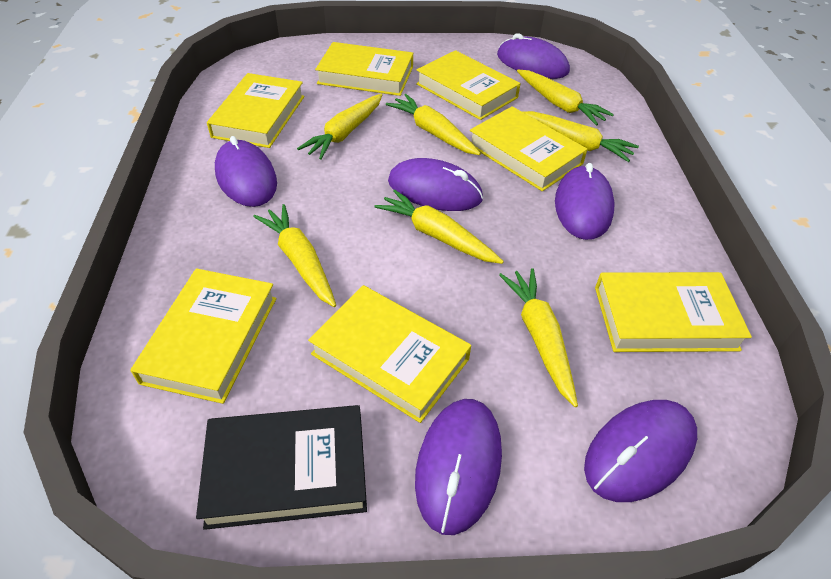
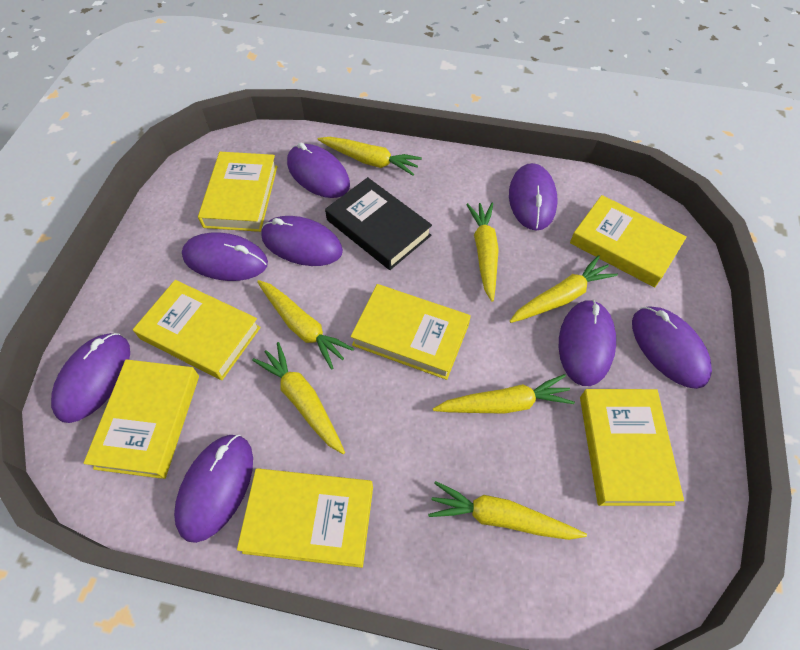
purple mouse: [215,136,277,207] [388,158,483,211] [415,399,502,535] [497,33,570,79] [555,163,614,240] [584,400,697,502] = 6 -> [51,333,130,423] [174,434,253,543] [182,233,268,281] [261,216,343,266] [287,143,350,198] [509,163,558,231] [559,300,616,386] [632,306,712,389] = 8

